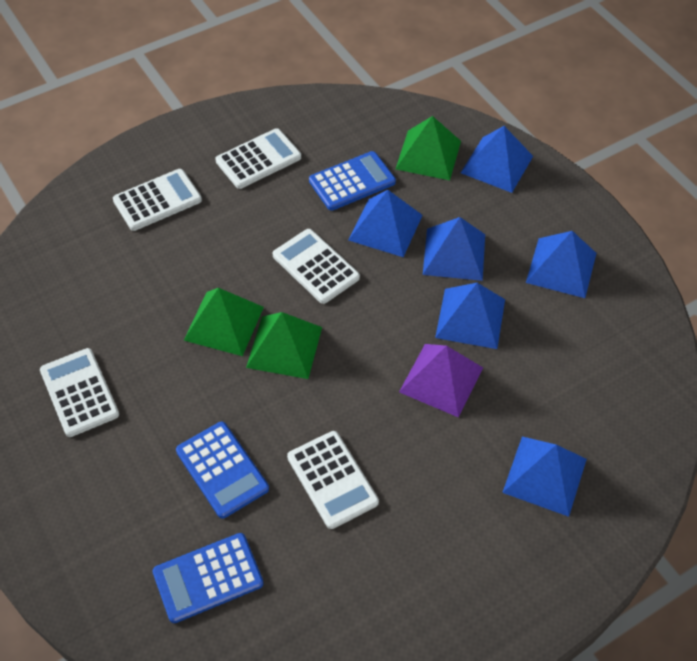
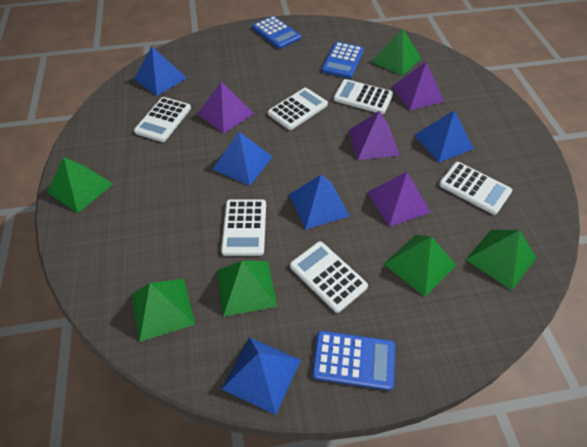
blue pyramid: [349,190,423,257] [423,217,485,281] [435,283,505,349] [461,126,533,193] [502,437,587,517] [526,231,596,298] = 6 -> [134,47,187,96] [212,132,272,186] [222,337,301,415] [289,175,350,230] [414,110,474,162] = 5
green pyramid: [184,288,264,356] [246,312,322,379] [396,116,461,180] = 3 -> [47,157,113,213] [131,279,195,342] [217,261,277,317] [372,28,421,76] [384,235,456,297] [466,229,537,290] = 6
purple pyramid: [399,344,483,418] = 1 -> [198,82,254,133] [349,111,400,160] [367,172,431,227] [392,62,445,110] = 4
white calculator: [40,348,119,437] [113,169,202,231] [216,128,301,189] [273,229,360,304] [287,431,379,529] = 5 -> [134,97,191,142] [221,199,266,256] [268,88,328,130] [290,241,368,313] [333,79,393,114] [439,162,512,215] = 6

